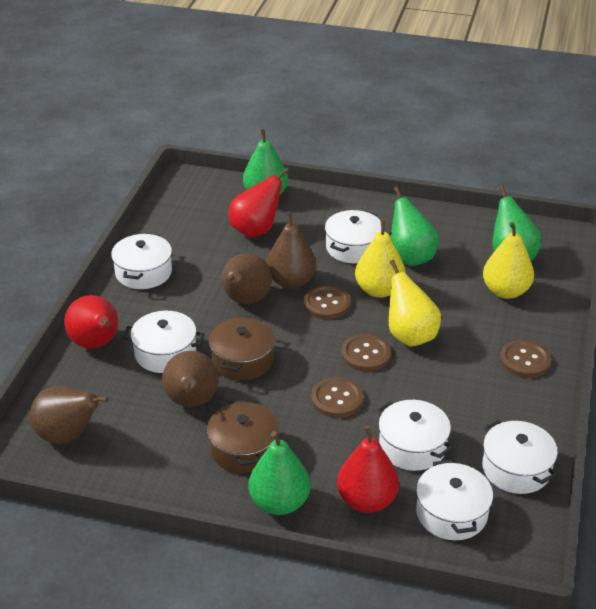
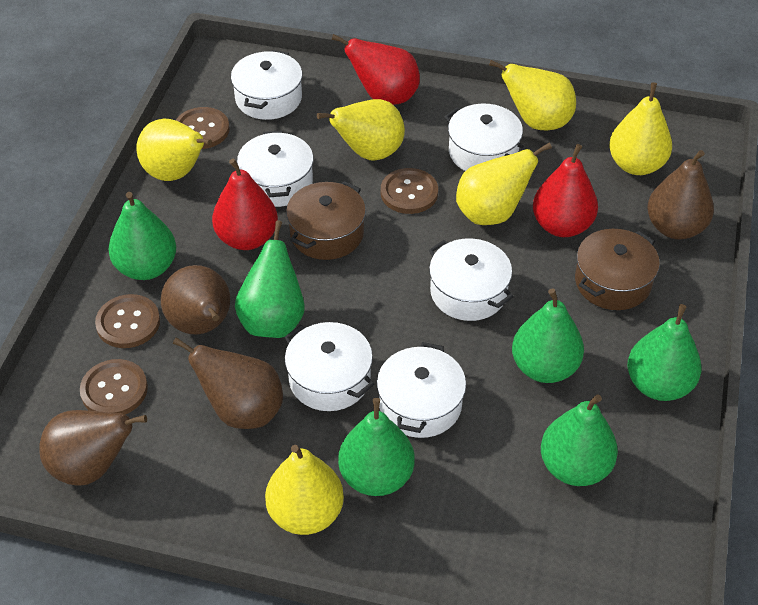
green pear: [243,129,288,196] [248,431,310,515] [391,186,439,266] [492,185,542,261] = 4 -> [108,192,176,280] [235,220,305,338] [338,398,415,496] [512,288,584,383] [541,394,618,486] [627,304,701,401] = 6
yellow pear: [355,220,406,298] [389,260,441,347] [483,222,534,299] = 3 -> [136,119,212,181] [265,445,344,535] [317,99,405,161] [456,143,552,225] [489,60,576,130] [609,82,672,175] = 6

